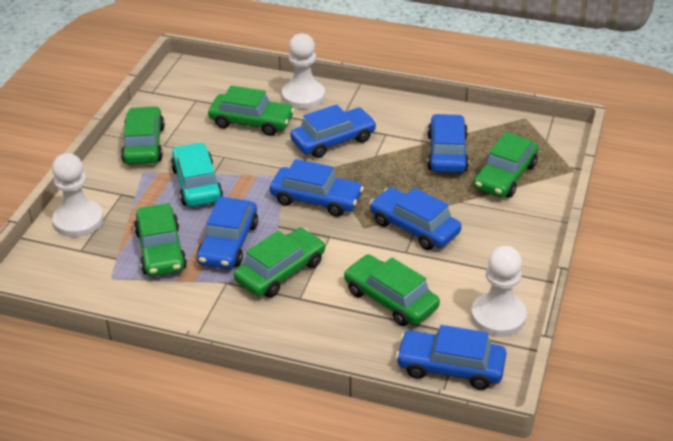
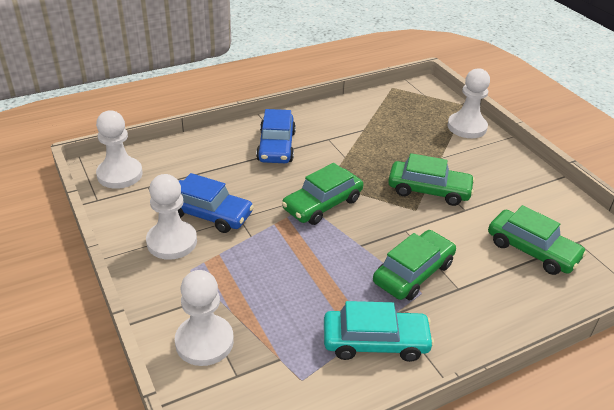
blue car: [197,197,258,269] [270,159,364,217] [290,104,377,158] [370,188,462,250] [396,325,507,390] [427,114,469,173] = 6 -> [178,173,254,233] [256,109,296,163] = 2
green car: [121,106,165,165] [134,203,187,277] [208,86,294,136] [234,228,325,297] [344,254,440,326] [474,132,538,198] = 6 -> [282,163,363,225] [373,230,456,300] [388,153,475,206] [488,205,587,275] = 4
white pawn: [52,153,104,237] [282,33,325,109] [471,246,527,336] = 3 -> [96,110,143,189] [146,174,197,260] [175,270,234,366] [447,68,490,138] = 4

